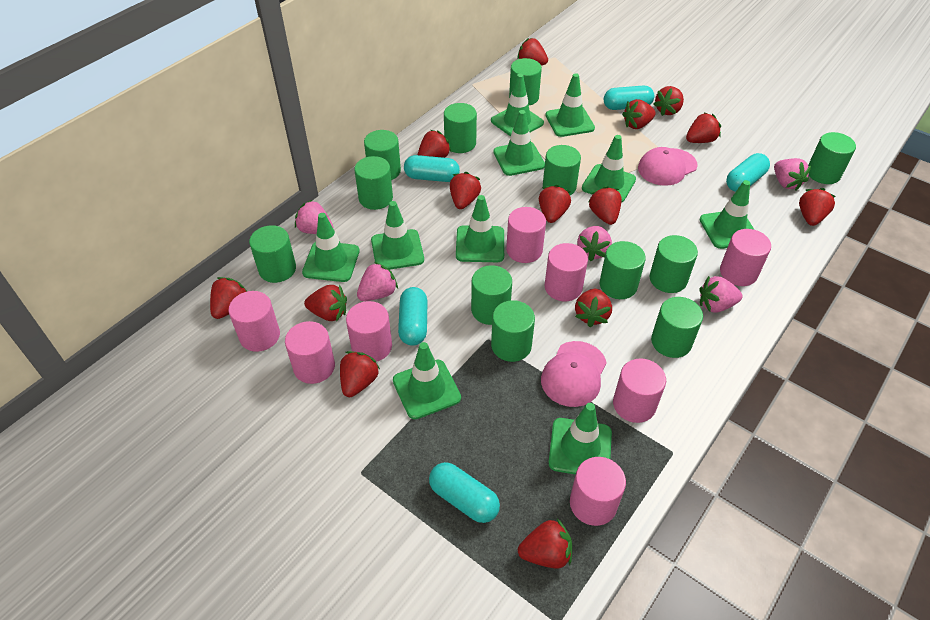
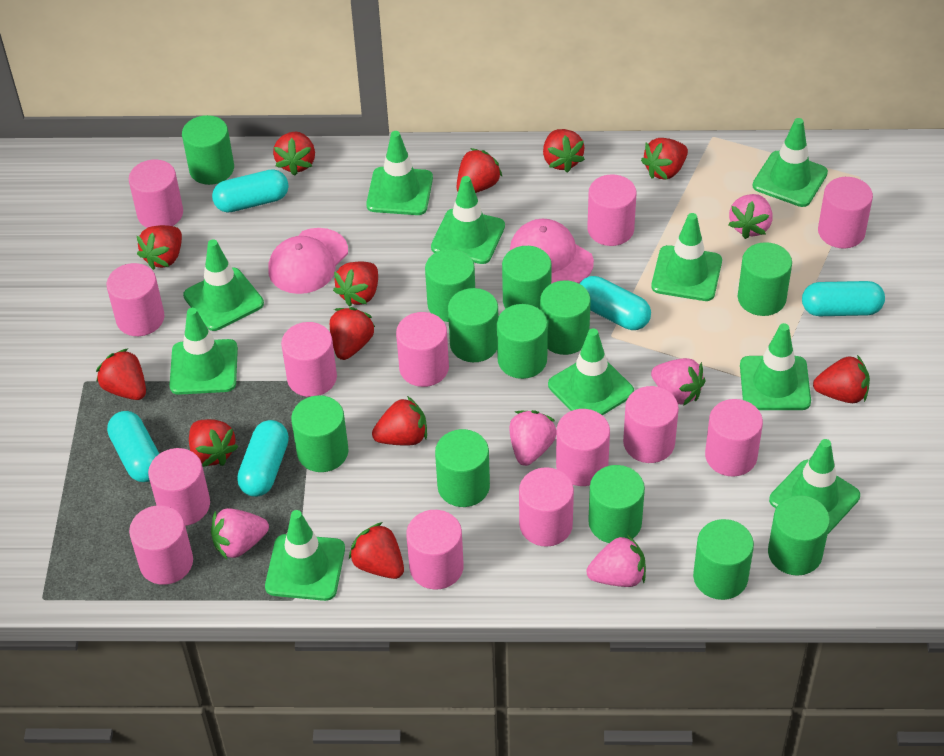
pink cylinder: [229,291,280,352] [285,321,335,384] [346,301,392,362] [506,207,546,263] [545,243,588,301] [570,457,626,526] [613,358,666,423] [720,229,771,286] = 8 -> [106,263,164,336] [129,160,183,228] [129,505,193,585] [148,448,210,526] [281,322,337,397] [396,312,449,387] [406,510,464,589] [519,467,574,547] [556,409,610,486] [587,175,637,246] [623,386,679,463] [705,399,763,477] [818,177,873,248] = 13
red strawberry: [210,277,247,319] [304,284,347,321] [340,351,380,397] [418,130,451,158] [450,172,481,209] [517,38,548,65] [518,518,572,568] [539,185,571,223] [575,289,612,327] [588,186,622,225] [622,99,656,129] [653,86,684,116] [686,113,721,143] [799,188,836,226] = 14 -> [96,348,146,400] [137,225,182,270] [189,419,238,467] [273,132,315,176] [330,307,375,360] [333,261,378,307] [349,522,404,579] [372,396,427,445] [457,148,503,193] [543,129,585,173] [641,138,688,180] [813,355,870,403] = 12

